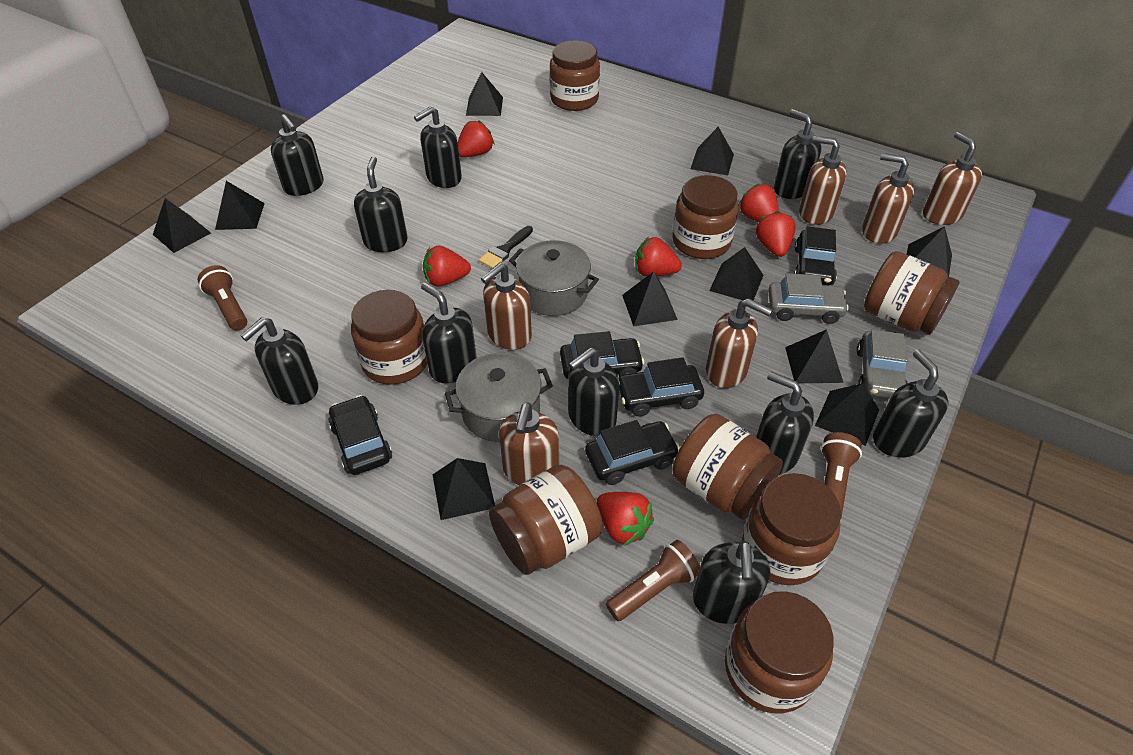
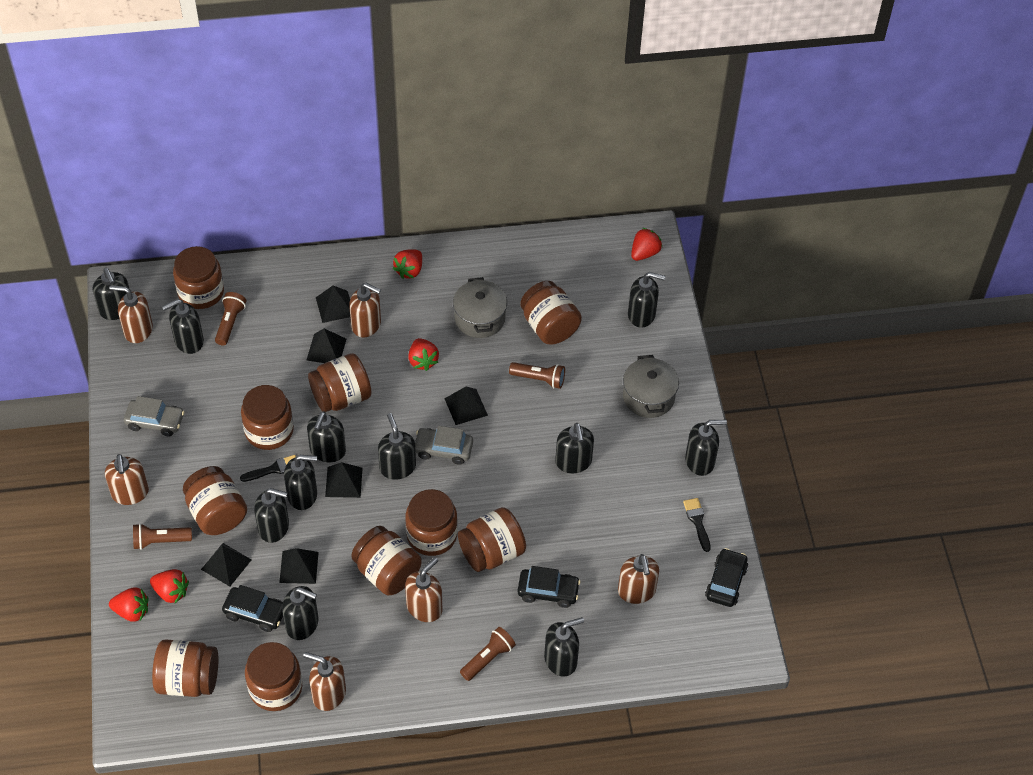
black brush: [479,226,533,268] = 1 -> [240,455,296,482] [683,498,711,552] = 2
black car: [328,395,392,475] [560,331,644,379] [585,420,680,485] [618,357,704,417] [794,226,837,285] = 5 -> [222,585,283,632] [517,566,581,608] [705,548,748,607] = 3
black pyramid: [153,198,211,253] [215,181,265,230] [433,458,495,520] [466,72,503,116] [622,271,678,326] [691,127,734,175] [709,247,763,300] [785,329,843,383] [815,383,879,446] [907,226,952,278] = 10 -> [201,543,252,586] [279,548,319,584] [307,329,346,363] [316,286,350,323] [325,462,363,498] [444,386,488,425] = 6
black soap dispenser: [241,317,318,405] [271,114,324,196] [354,156,408,252] [414,106,462,188] [421,282,477,384] [568,347,619,436] [693,540,770,624] [756,371,814,475] [774,109,821,199] [873,349,948,458] = 10 -> [93,268,129,320] [162,299,204,354] [254,488,289,543] [282,586,319,640] [284,455,317,510] [307,411,346,462] [378,413,416,480] [544,617,584,676] [555,423,594,473] [628,272,666,328] [685,420,727,476] = 11
brown flashlight: [198,265,247,331] [606,540,700,621] [821,432,862,519] = 3 -> [133,523,192,550] [215,292,246,346] [460,627,516,681] [509,362,565,389] = 4
brown jar: [351,290,427,385] [489,465,603,575] [549,40,600,111] [672,175,739,259] [672,413,783,520] [725,591,834,713] [742,473,841,585] [864,251,960,335] = 8 -> [152,639,218,697] [173,246,224,309] [183,466,247,535] [241,385,294,450] [245,642,302,711] [308,353,372,412] [351,526,422,595] [405,489,458,556] [458,507,526,572] [520,281,582,344] = 10
red strawberry: [423,246,471,287] [458,120,495,157] [597,492,654,546] [635,237,682,277] [738,184,779,222] [756,211,796,257] = 6 -> [109,587,148,622] [150,569,189,603] [393,249,422,279] [408,338,439,371] [631,228,662,261] = 5

